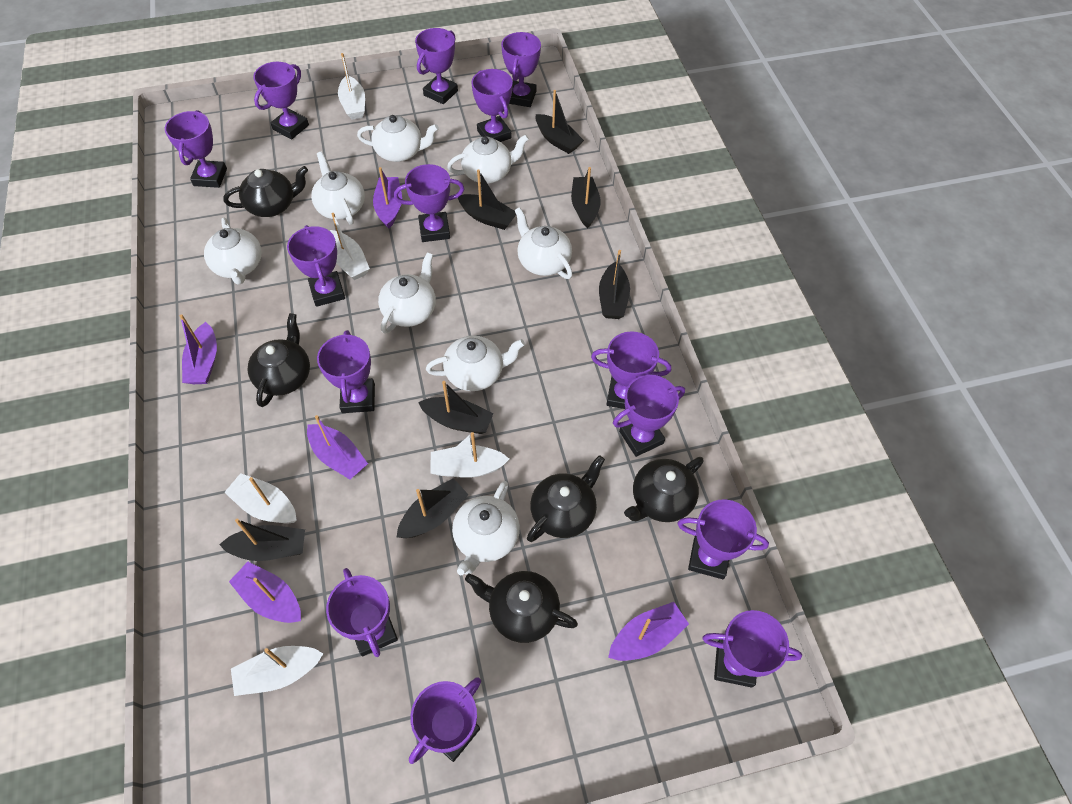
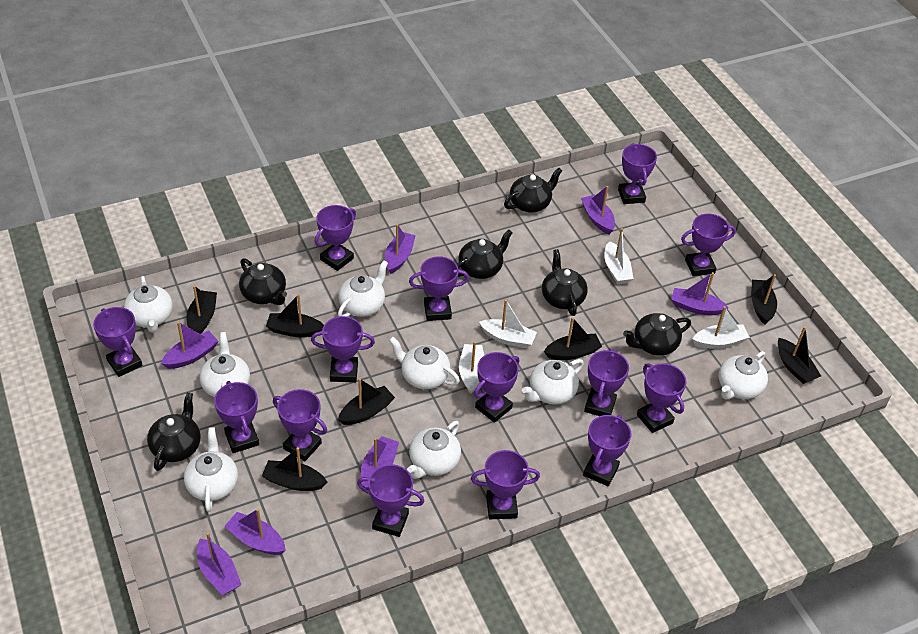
black teapot: [223,166,308,217] [248,313,310,407] [465,571,578,643] [527,455,605,542] [624,457,704,522] = 5 -> [147,392,201,471] [239,258,287,305] [457,230,513,279] [504,168,562,213] [542,249,588,316] [623,313,691,356] = 6
purple boat: [180,314,217,384] [229,562,301,623] [307,415,368,479] [373,167,402,229] [608,602,689,661] = 5 -> [161,322,219,369] [197,532,242,595] [224,509,286,555] [361,436,399,489] [385,224,416,274] [581,186,615,234] [671,272,729,315] = 7
white boat: [224,473,296,524] [231,646,324,696] [330,213,370,280] [338,53,365,120] [430,432,509,478] = 5 -> [459,341,484,394] [479,300,537,348] [604,228,633,284] [692,306,750,349] = 4

